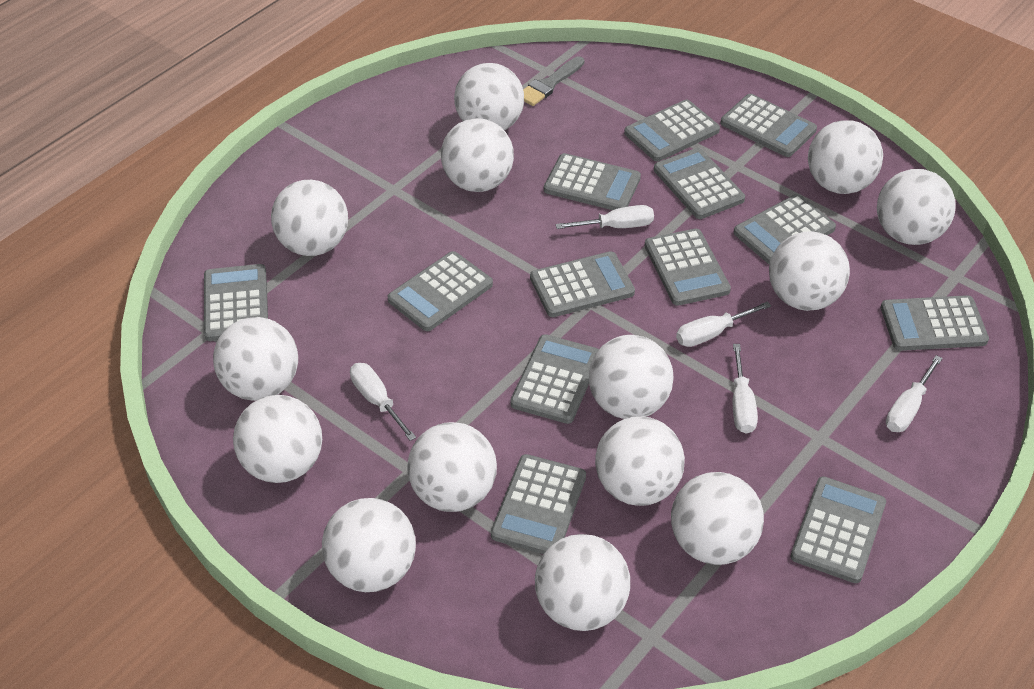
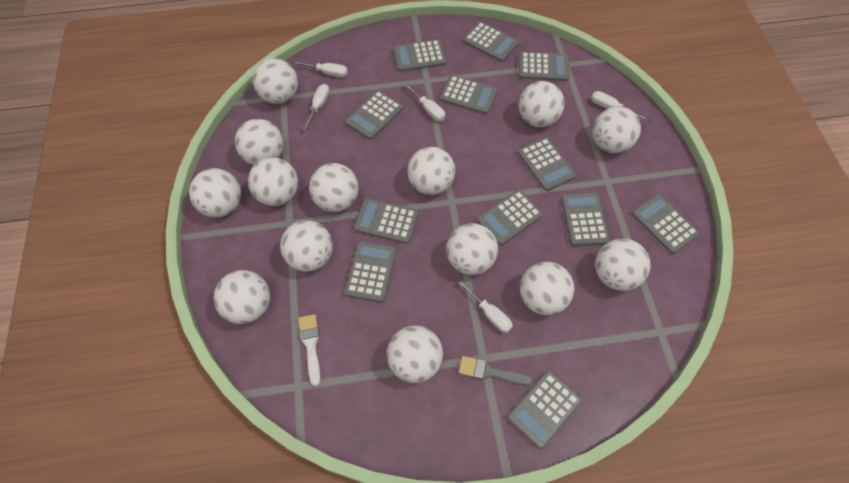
grey calculator: [204,264,268,341] [388,251,493,331] [491,454,586,554] [510,334,599,424] [530,251,635,317] [544,153,641,210] [624,100,720,161] [644,229,731,306] [654,148,745,219] [721,94,817,157] [733,194,836,265] [790,476,886,583] [881,295,989,351] = 13 -> [345,241,396,302] [346,90,403,140] [354,198,419,244] [393,39,446,72] [440,75,498,115] [463,22,519,62] [477,190,543,246] [507,370,582,449] [518,137,576,191] [519,52,569,81] [561,192,610,246] [632,194,700,254] = 12
white brush: none = 0 -> [298,314,320,386] = 1

